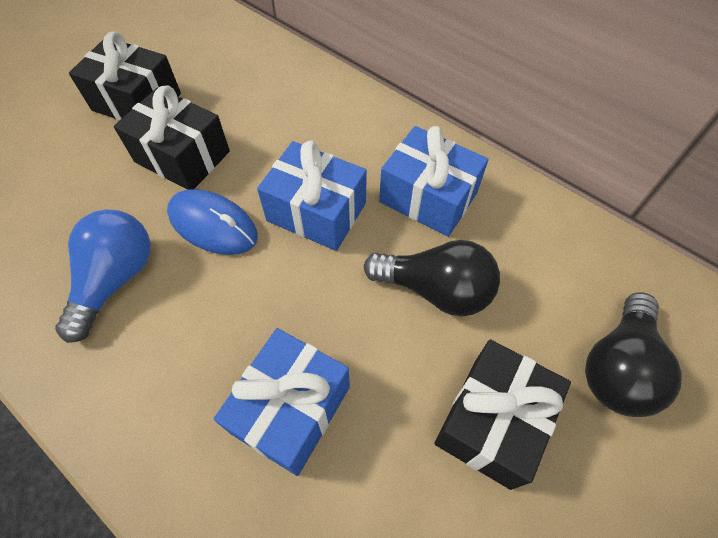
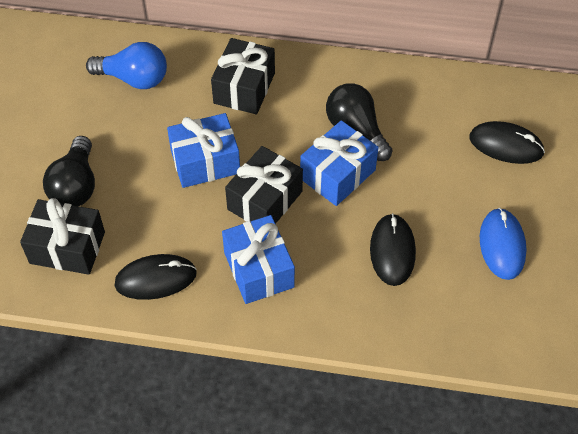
black mouse: none = 0 -> [114,254,197,300] [370,213,416,286] [469,121,545,164] = 3

